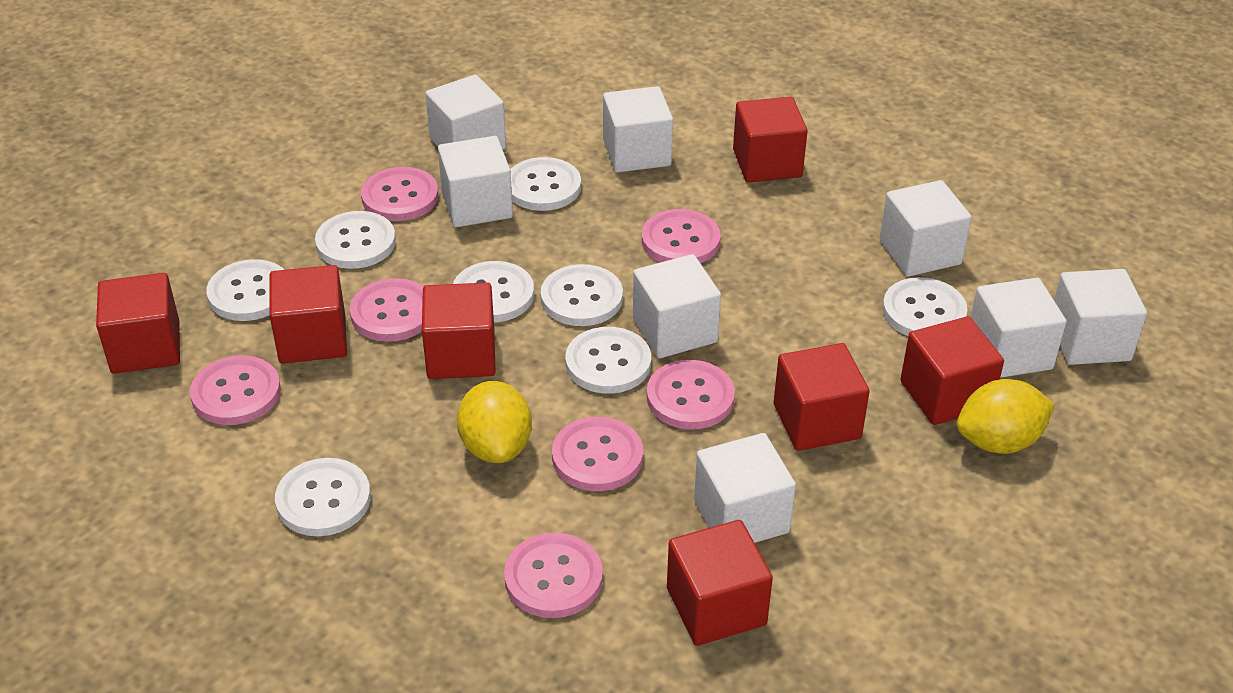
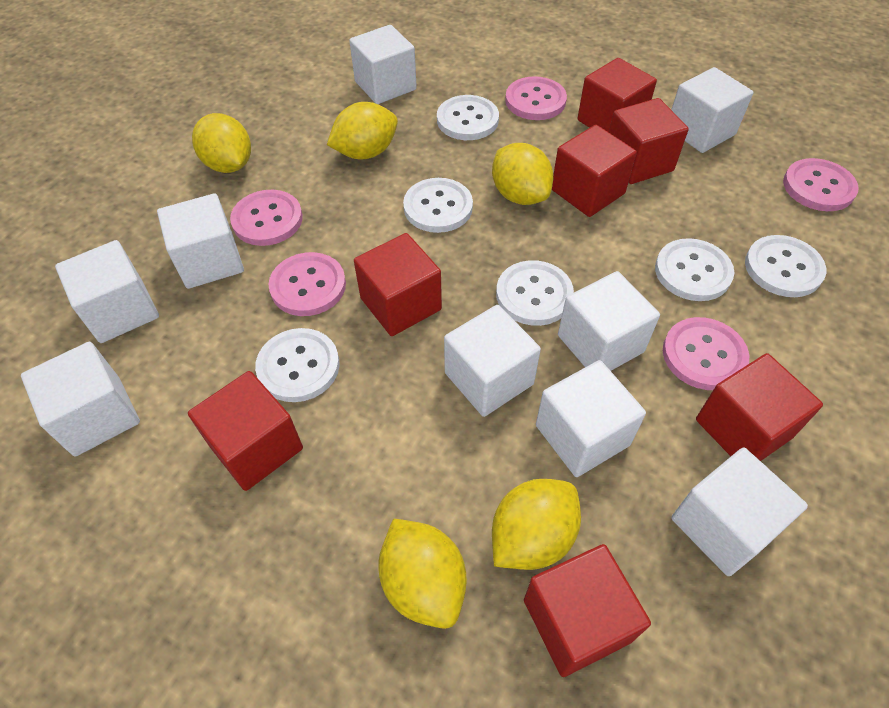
pink button: [190,355,281,425] [350,278,424,342] [361,167,439,221] [504,533,603,618] [552,417,643,491] [642,209,721,263] [647,360,735,430] = 7 -> [230,190,303,246] [268,252,346,316] [505,76,567,120] [663,317,749,390] [783,158,859,211] = 5
white button: [206,259,284,321] [275,458,371,536] [315,211,396,269] [453,261,534,322] [510,157,581,211] [541,264,623,326] [565,327,651,394] [883,277,967,336] = 8 -> [255,328,340,402] [403,178,473,233] [437,95,499,140] [496,260,574,326] [655,238,734,301] [745,235,826,297] = 6
white cube: [425,75,506,150] [438,136,513,227] [603,86,673,173] [633,254,721,358] [694,433,796,543] [879,180,972,277] [971,278,1066,378] [1054,269,1147,365] = 8 -> [21,342,140,457] [55,240,159,343] [157,193,244,289] [349,25,417,104] [444,305,541,417] [536,360,646,477] [558,271,660,371] [671,67,753,153] [671,447,808,576] = 9
yellow lemon: [457,381,532,463] [957,379,1055,454] = 2 -> [192,113,251,173] [327,102,398,159] [378,518,467,629] [492,143,553,205] [492,479,581,570] = 5

